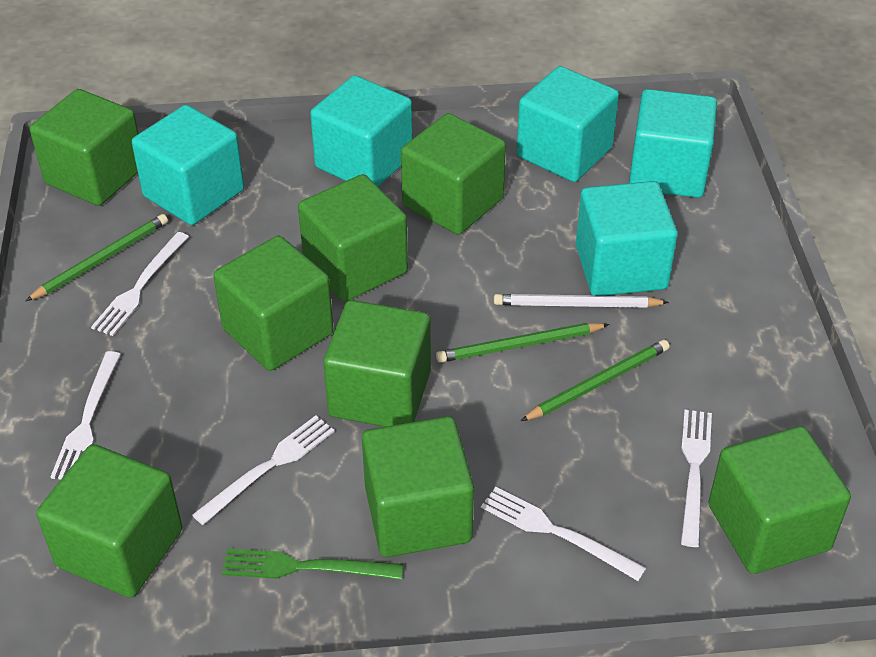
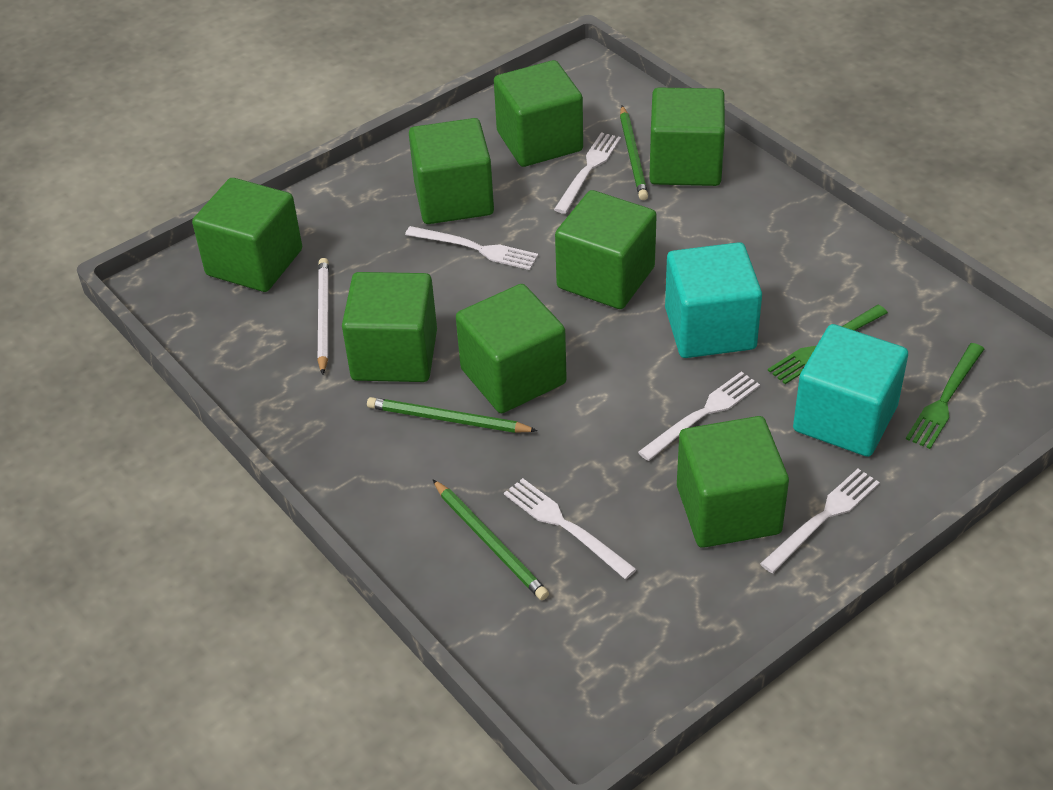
green fork: [222,548,403,580] = 1 -> [768,305,888,384] [906,343,984,449] = 2
turquoise cube: [132,105,244,225] [310,75,413,187] [516,66,619,182] [576,181,678,296] [629,89,717,198] = 5 -> [665,242,762,358] [793,324,908,457] = 2

